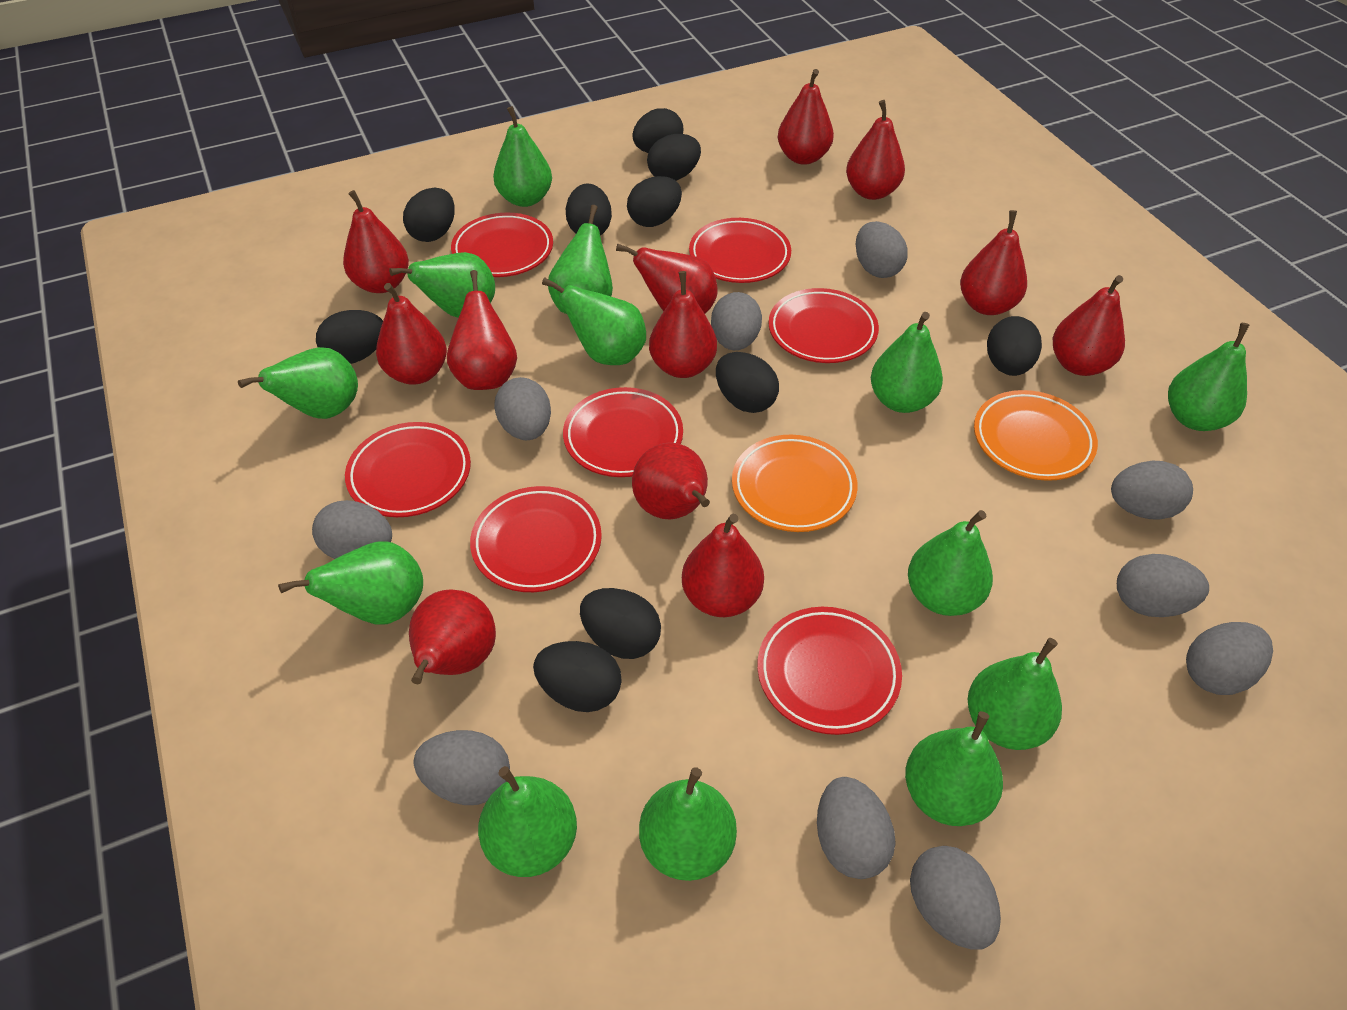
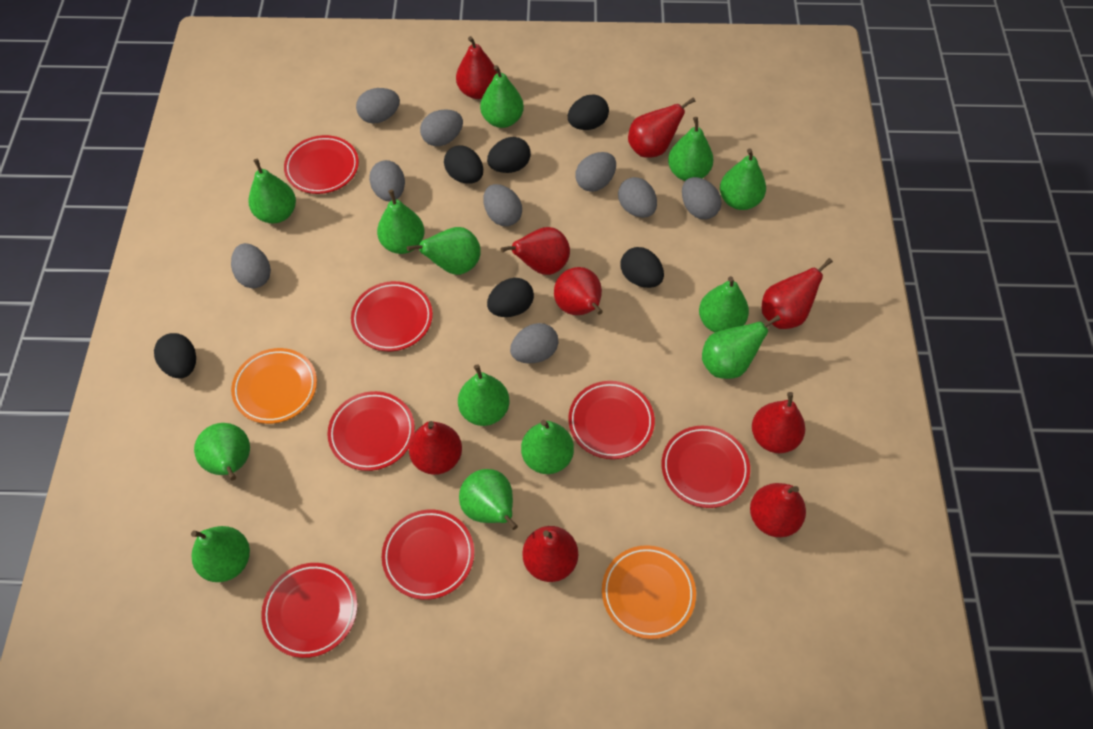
black egg: [316,310,383,364] [403,188,455,242] [533,641,622,712] [566,184,612,236] [580,588,661,659] [627,176,682,227] [633,108,683,153] [647,134,701,181] [716,352,779,413] [987,316,1042,376] = 10 -> [154,333,196,378] [444,145,483,184] [487,137,531,173] [487,278,534,317] [568,95,609,130] [621,247,664,288] = 6
grey egg: [312,500,392,559] [413,730,510,805] [494,377,551,440] [711,292,762,350] [817,777,896,879] [856,221,908,278] [910,846,1001,950] [1111,461,1193,520] [1117,554,1209,617] [1186,622,1273,695] = 10 -> [231,243,271,288] [356,88,400,124] [369,160,405,201] [420,110,463,146] [483,184,522,226] [510,323,559,364] [575,152,616,192] [618,177,657,218] [682,177,721,219] = 9
red pear: [343,190,409,293] [376,283,447,385] [409,589,496,684] [447,270,517,390] [616,244,718,314] [632,442,710,520] [649,271,717,378] [682,514,764,617] [778,69,834,165] [846,100,905,200] [960,210,1027,315] [1053,275,1125,376] = 12 -> [409,421,462,475] [456,36,498,99] [501,227,570,275] [522,526,578,582] [554,267,603,315] [628,97,696,158] [750,483,806,537] [752,392,805,453] [762,258,833,329] = 9

